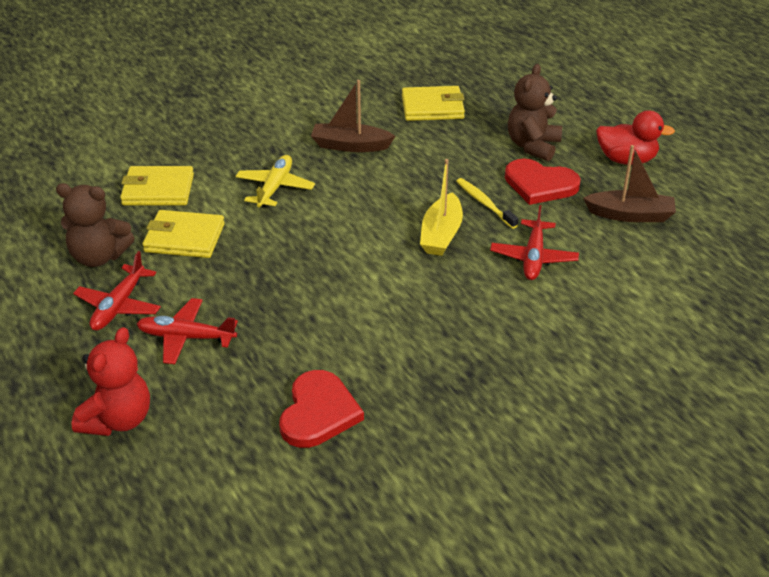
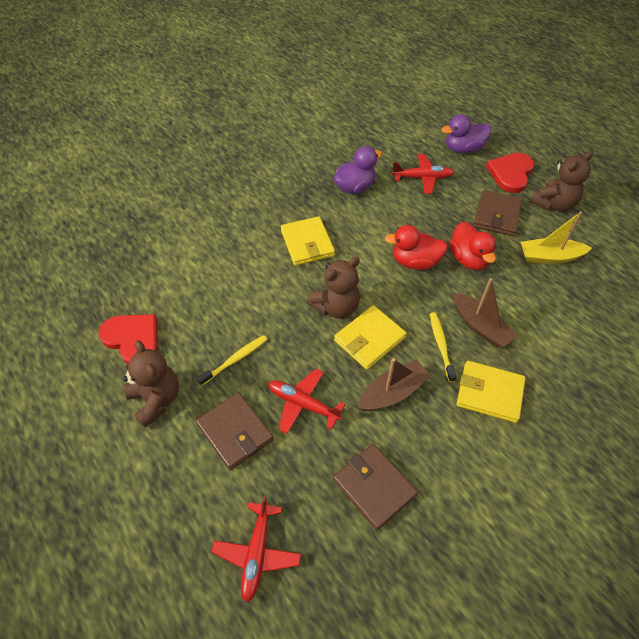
brown teddy bear: [56,183,134,267] [508,64,562,161] = 2 -> [123,340,179,428] [306,257,360,319] [529,151,593,212] = 3
brown wallet: none = 0 -> [196,392,274,470] [333,444,418,530] [474,190,523,236] = 3
purple duck: none = 0 -> [334,146,382,194] [442,114,491,153] = 2
red duck: [596,110,675,165] = 1 -> [385,225,448,270] [449,222,497,270] = 2
red teddy bear: [72,327,150,436] = 1 -> none = 0
yellow plane: [235,155,315,207] = 1 -> none = 0
yellow toothbrush: [456,178,518,229] = 1 -> [197,335,268,386] [430,312,457,382] = 2

